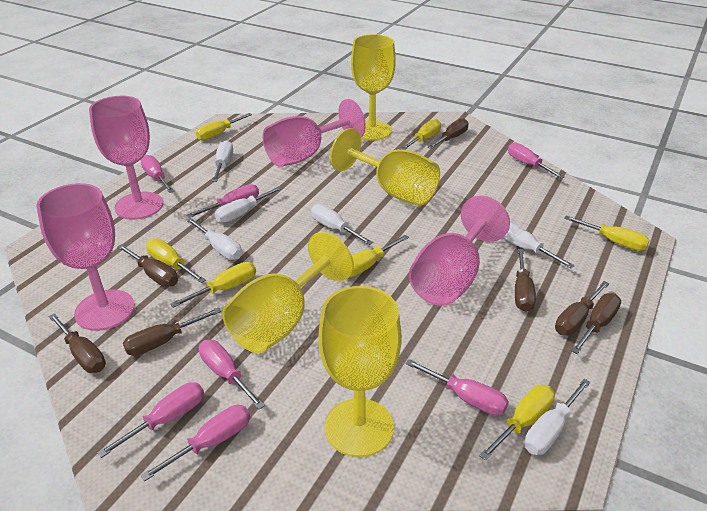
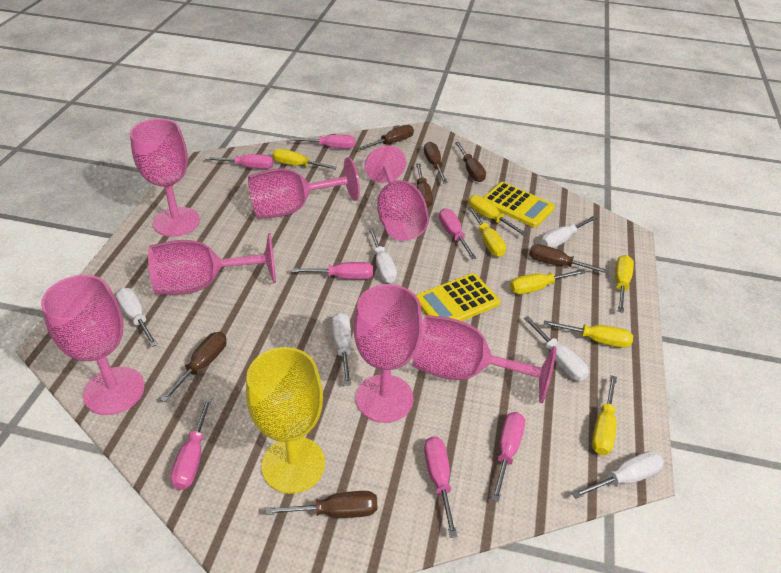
pink goblet: [36,183,135,331] [89,96,163,220] [263,99,366,167] [409,195,510,306] = 4 -> [41,275,145,415] [130,118,200,237] [148,233,276,295] [248,157,360,219] [354,284,422,423] [365,146,429,241] [412,315,556,403] = 7
yellow calculator: none = 0 -> [416,273,500,321] [483,182,555,228] = 2
yellow goblet: [222,232,354,353] [319,286,402,457] [330,128,440,206] [351,34,396,140] = 4 -> [246,347,325,494] = 1

